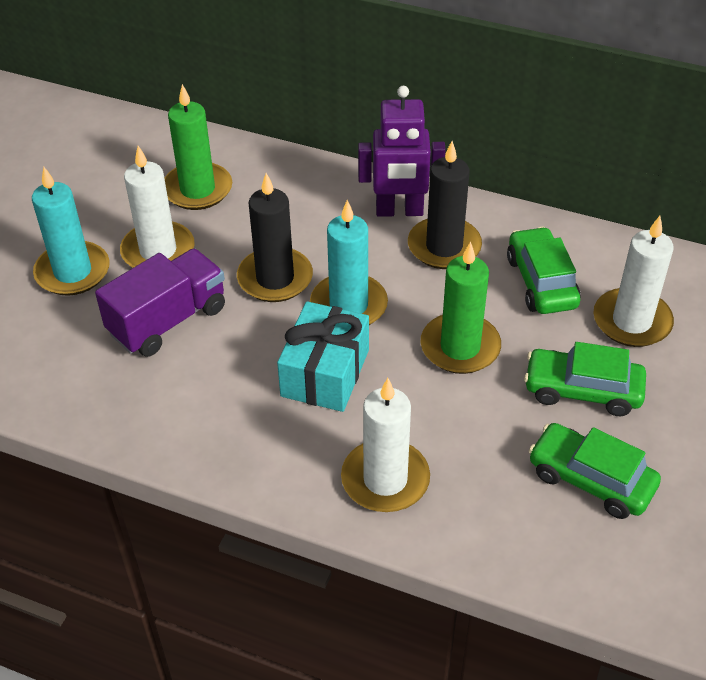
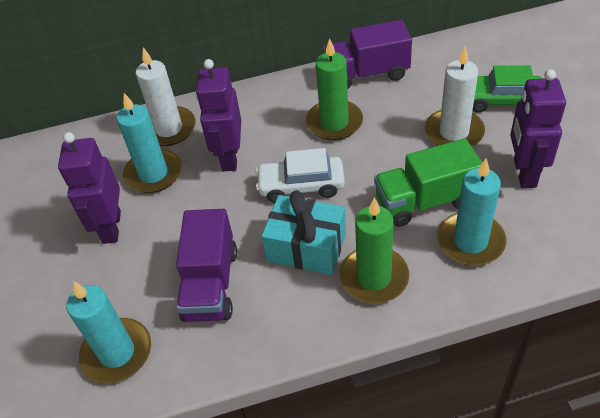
black candle: [237,173,313,302] [408,141,482,269] = 2 -> none = 0
green car: [507,227,581,314] [524,342,646,416] [529,423,661,519] = 3 -> [473,65,543,113] = 1
green truck: none = 0 -> [374,138,482,227] = 1
purple robot: [358,86,446,217] = 1 -> [58,132,121,244] [196,59,241,172] [510,69,566,188] = 3
purple truck: [95,249,225,357] = 1 -> [176,209,237,322] [323,20,412,89] = 2
turquoise candle: [32,167,110,296] [310,200,388,325] = 2 -> [66,281,151,383] [117,93,182,193] [437,158,506,266] = 3
white candle: [120,146,195,268] [341,378,430,512] [593,216,674,347] = 3 -> [136,47,195,146] [425,47,485,146] = 2
white car: none = 0 -> [255,148,345,203] = 1

